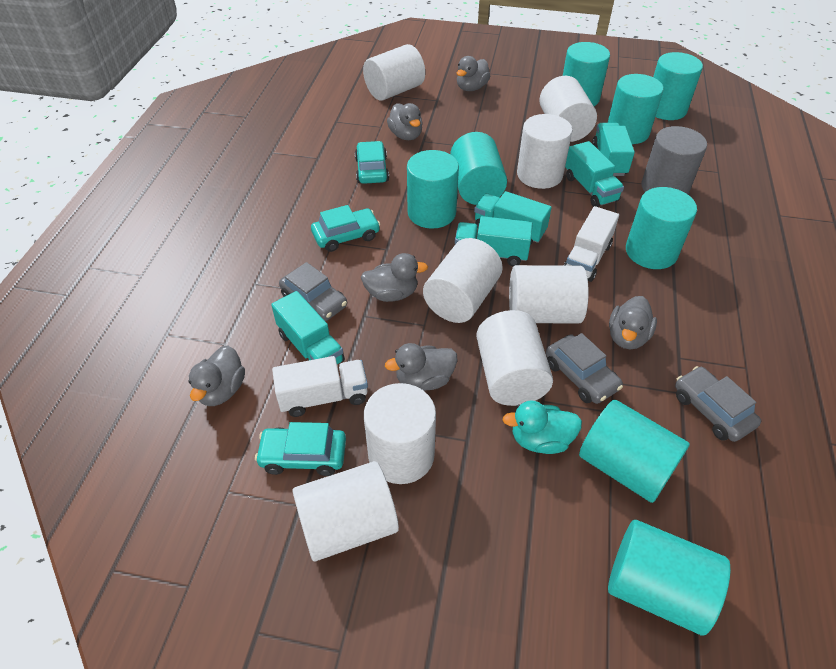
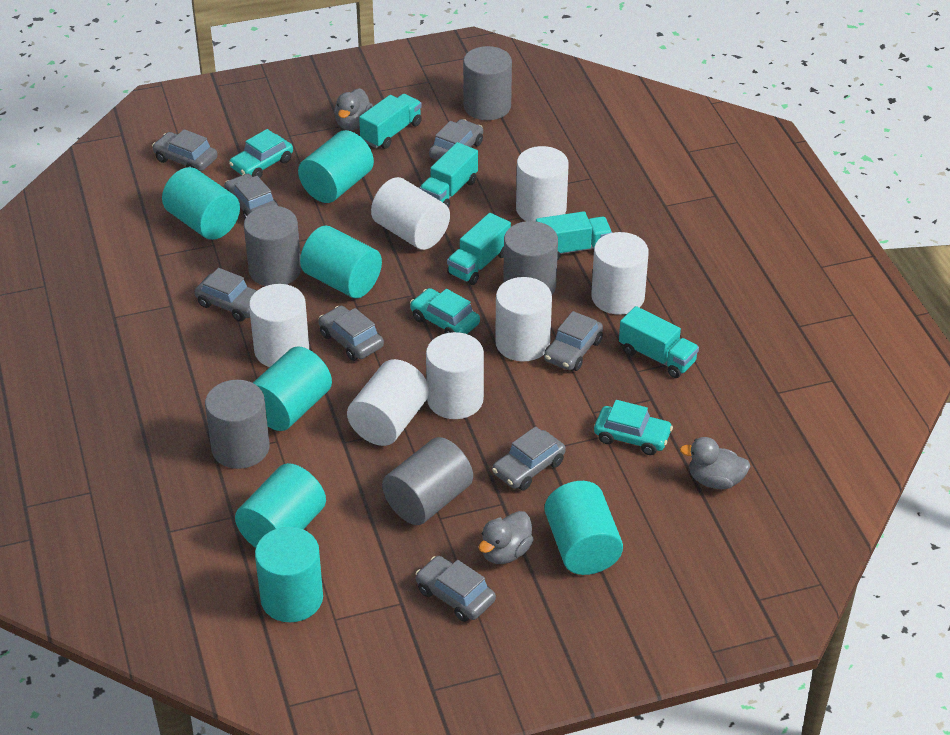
grey car: [279,262,347,321] [546,333,623,404] [675,366,761,442] = 3 -> [152,129,218,171] [194,268,257,322] [224,174,278,219] [319,306,384,361] [415,556,496,622] [429,119,483,160] [492,426,566,490] [544,311,603,371] = 8
grey cylinder: [641,126,707,194] = 1 -> [205,380,270,469] [244,206,301,286] [382,437,473,525] [463,46,512,120] [503,221,558,294] = 5
grey duck: [188,345,245,406] [361,253,428,302] [385,343,458,391] [387,103,423,140] [457,56,490,91] [609,296,657,349] = 6 -> [334,88,373,130] [479,511,534,564] [680,437,750,489] = 3
turquoise cylinder: [407,150,459,229] [450,132,507,205] [563,42,610,106] [579,400,690,503] [608,74,664,144] [608,520,730,635] [626,187,697,269] [653,52,703,120] = 8 -> [162,167,240,240] [235,463,326,548] [253,346,332,431] [255,527,323,622] [298,130,374,203] [300,226,382,298] [545,481,623,575] = 7
turquoise duck: [503,400,582,454] = 1 -> none = 0
white cylinder: [293,461,399,561] [363,44,425,101] [364,383,436,484] [423,238,503,323] [476,310,553,406] [509,265,589,323] [517,114,573,189] [540,76,597,142] = 8 -> [249,284,309,367] [347,359,430,446] [371,177,450,250] [426,332,484,419] [495,277,552,362] [516,146,569,221] [591,232,649,315] = 7
white truck: [272,356,368,417] [564,206,619,282] = 2 -> none = 0

